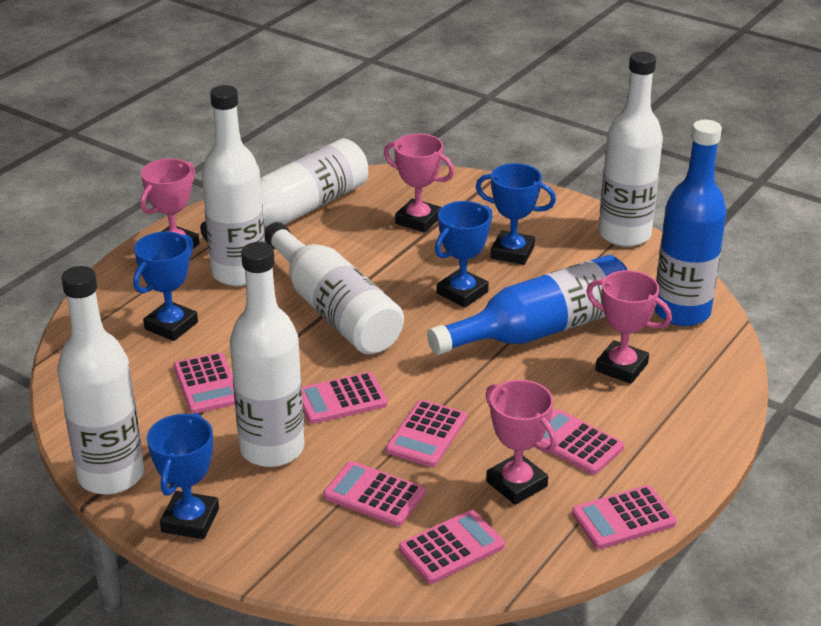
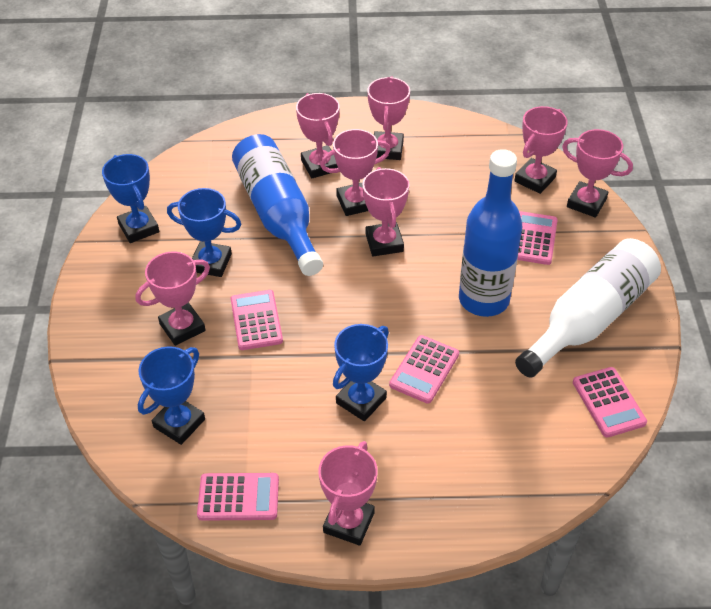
pink calculator: [173,352,235,414] [302,372,388,424] [323,461,425,526] [386,400,467,467] [399,510,505,584] [540,409,624,475] [572,485,677,549] = 7 -> [197,473,279,521] [231,290,283,350] [389,335,459,404] [517,211,558,265] [573,367,647,438] = 5
pink trophy: [140,159,200,249] [384,133,454,233] [486,380,557,505] [586,270,672,384] = 4 -> [135,252,210,346] [296,93,340,178] [318,441,378,546] [320,129,391,216] [362,167,409,256] [368,77,410,160] [514,106,568,194] [562,129,633,217] = 8
white bottle: [57,266,144,494] [200,138,368,243] [202,85,265,286] [230,242,304,467] [264,222,404,354] [598,52,663,247] = 6 -> [515,238,661,378] = 1

